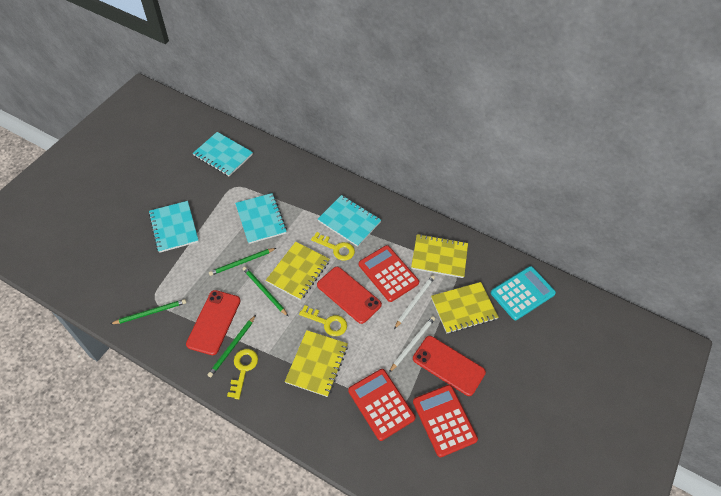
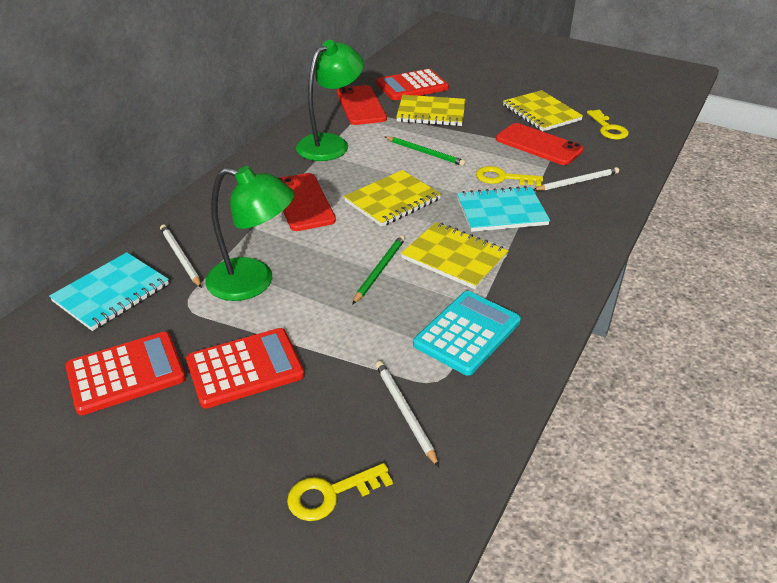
green lamp: none = 0 -> [205,166,295,301] [296,40,364,161] = 2
green pencil: [111,299,186,324] [208,315,256,377] [209,248,276,276] [243,266,289,317] = 4 -> [352,235,405,305] [385,136,466,166] = 2
turquoise notebook: [148,201,199,253] [193,132,253,177] [235,193,287,244] [318,195,381,247] = 4 -> [49,252,169,331] [457,186,550,232] = 2
white pencil: [389,316,435,372] [394,275,435,329] = 2 -> [160,225,202,288] [376,361,439,467] [533,167,619,191] = 3

